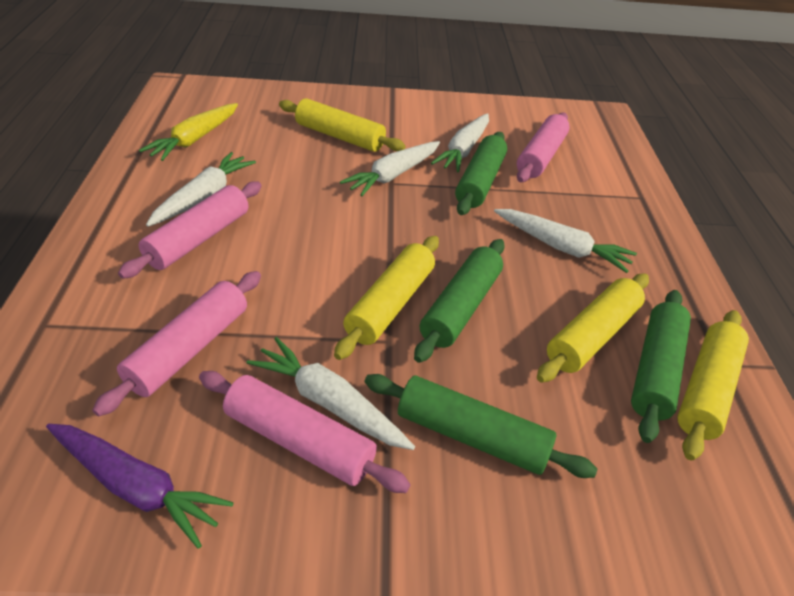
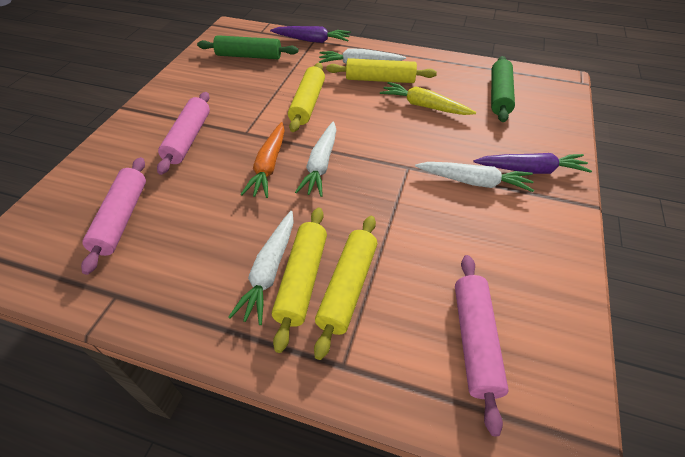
green rolling pin: [364,374,597,478] [414,239,505,363] [455,132,507,215] [631,290,691,443] = 4 -> [197,35,299,59] [491,56,515,122] = 2
orange carrot: none = 0 -> [240,122,285,198] = 1
pink rolling pin: [92,271,261,416] [118,181,262,279] [199,371,411,493] [517,113,570,182] = 4 -> [81,157,146,275] [157,92,210,175] [455,255,509,436] = 3
purple carrot: [46,424,234,549] = 1 -> [270,26,351,43] [473,153,592,174] = 2
white carrot: [146,152,256,227] [247,337,415,450] [340,141,440,196] [431,113,489,172] [494,209,637,273] = 5 -> [228,211,294,325] [295,121,336,197] [319,49,406,64] [415,162,534,192] = 4

